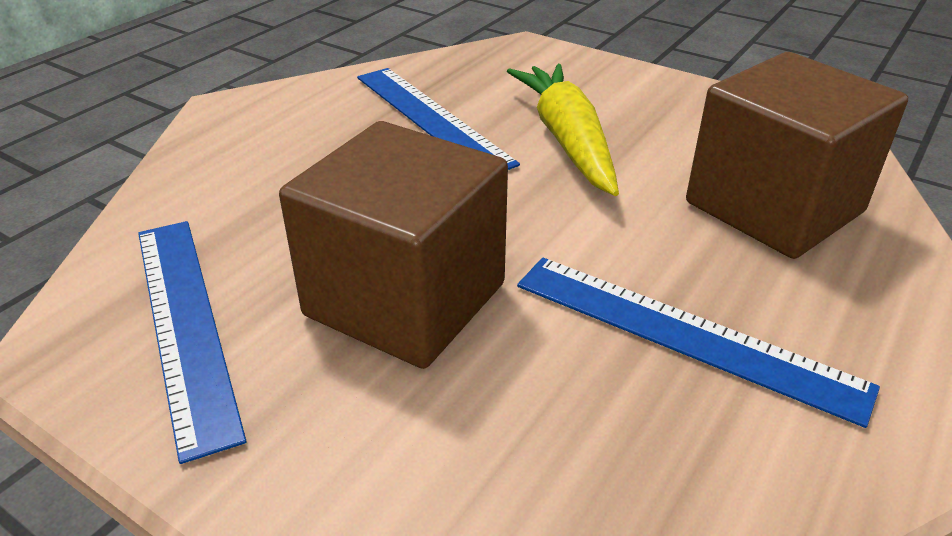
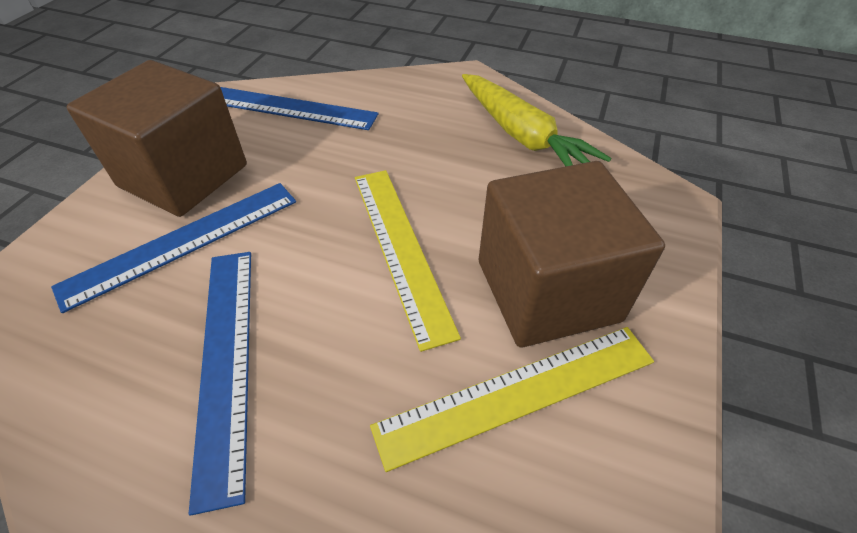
yellow ruler: none = 0 -> [355,170,461,352] [370,327,654,472] = 2

